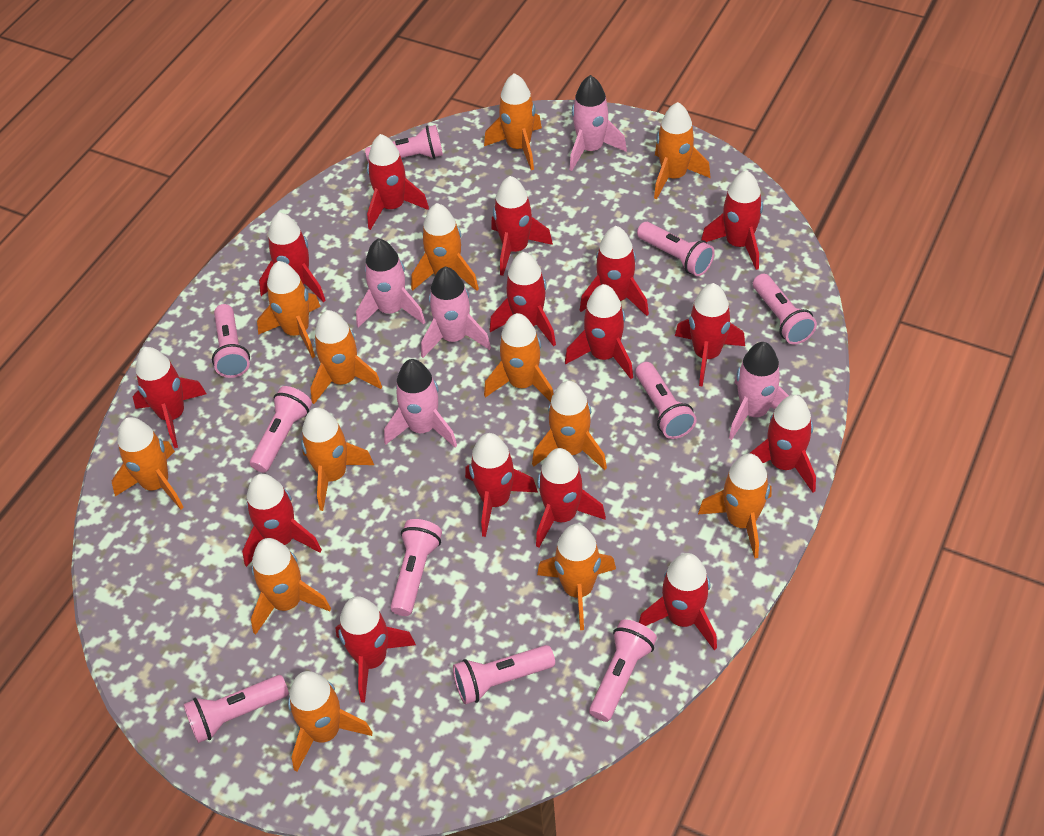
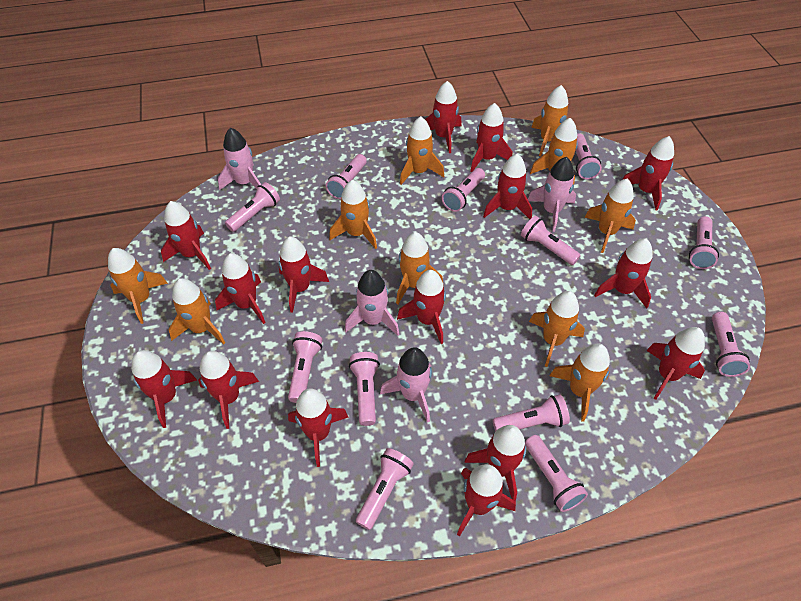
orange rocket: [112,417,184,510] [251,538,331,635] [257,261,321,358] [288,671,373,772] [301,408,374,511] [310,310,382,404] [411,203,479,291] [484,73,542,170] [484,313,554,402] [532,381,607,470] [537,524,616,630] [654,102,710,199] [698,453,771,559] = 13 -> [108,248,168,324] [168,278,225,345] [329,180,377,249] [396,232,444,304] [400,116,444,185] [529,291,585,367] [530,118,578,184] [531,85,568,156] [549,343,610,421] [584,178,636,253] = 10
pink flashlight: [183,675,289,743] [212,304,250,378] [250,386,312,473] [365,125,443,163] [390,519,442,616] [453,645,555,704] [589,619,657,722] [635,362,697,439] [637,222,715,276] [753,274,817,345] = 10 -> [225,182,280,232] [288,331,322,403] [326,154,367,199] [349,352,380,426] [356,448,414,530] [442,168,485,212] [493,395,570,432] [521,216,581,265] [525,435,588,512] [576,133,602,179] [689,216,719,269] [712,312,750,377] = 12
pink rocket: [356,238,425,327] [384,359,457,447] [421,267,491,358] [570,75,627,171] [729,342,789,440] = 5 -> [218,127,261,190] [345,270,399,336] [380,347,432,423] [528,157,576,232] = 4

